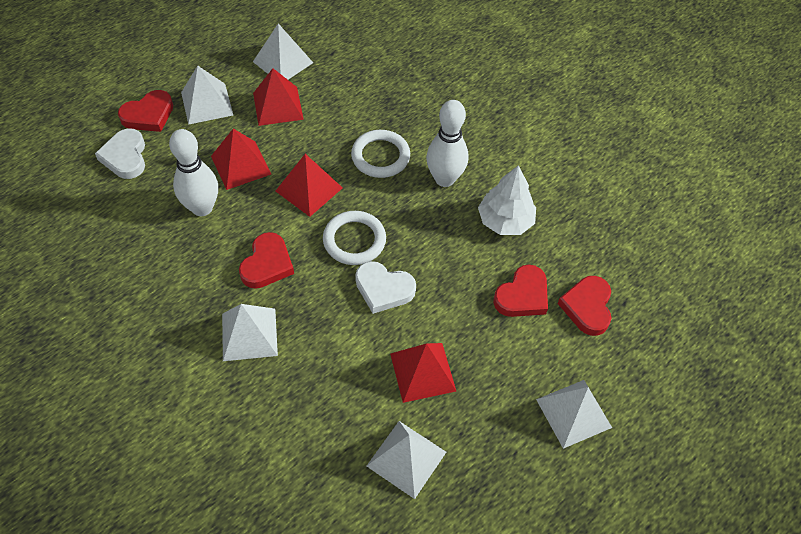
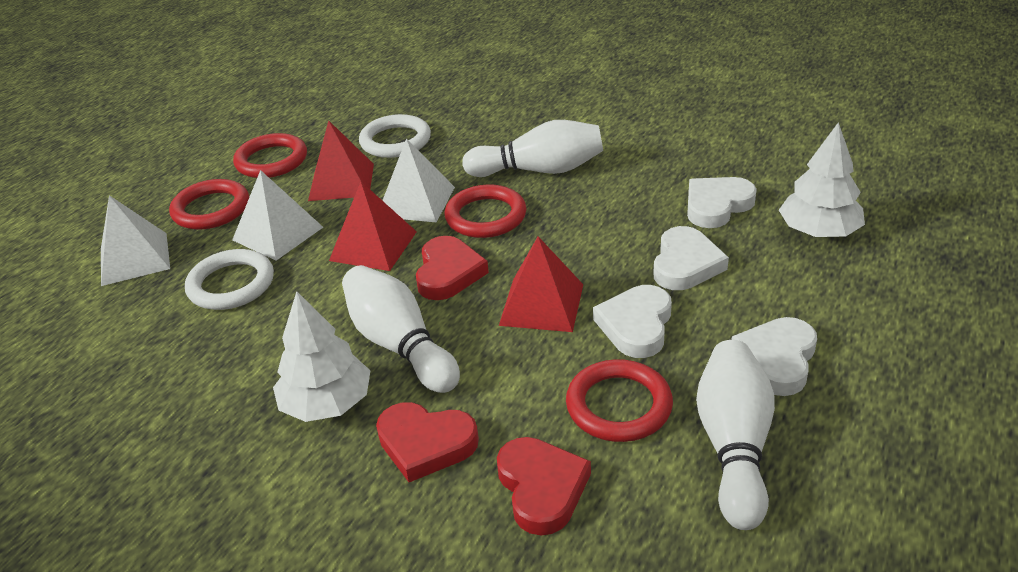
red heart: [118,90,173,132] [239,232,294,289] [493,264,548,317] [557,276,611,336] = 4 -> [376,402,479,482] [416,236,489,300] [497,437,591,535] = 3
red pyramid: [211,129,271,190] [253,68,304,126] [276,154,342,217] [390,343,456,403] = 4 -> [308,121,374,201] [329,181,417,271] [499,237,583,332] = 3
red ring: none = 0 -> [169,179,249,230] [233,133,307,178] [445,185,526,238] [566,359,673,442] = 4
white bowling pin: [169,129,218,216] [426,100,468,187] = 2 -> [342,265,460,393] [462,120,603,177] [696,340,775,530] = 3
white heart: [95,128,145,179] [355,261,416,314] = 2 -> [593,285,672,358] [653,226,729,290] [687,177,757,228] [731,317,817,396] = 4
white pyramid: [181,66,233,125] [222,304,278,361] [253,23,313,80] [367,421,446,499] [536,380,612,449] = 5 -> [101,195,170,286] [232,170,323,261] [382,138,455,223] = 3
white tree: [478,165,536,235] = 1 -> [273,291,371,422] [779,122,865,237] = 2

